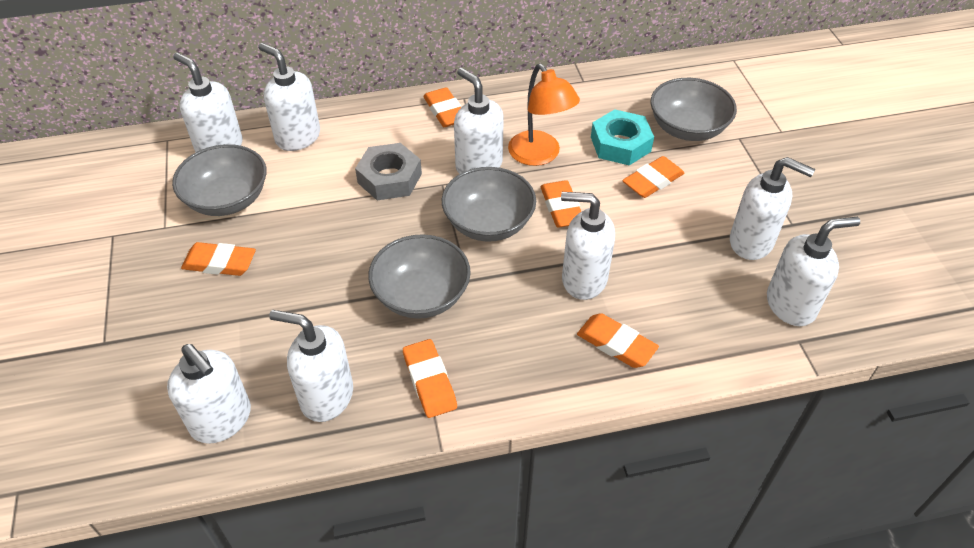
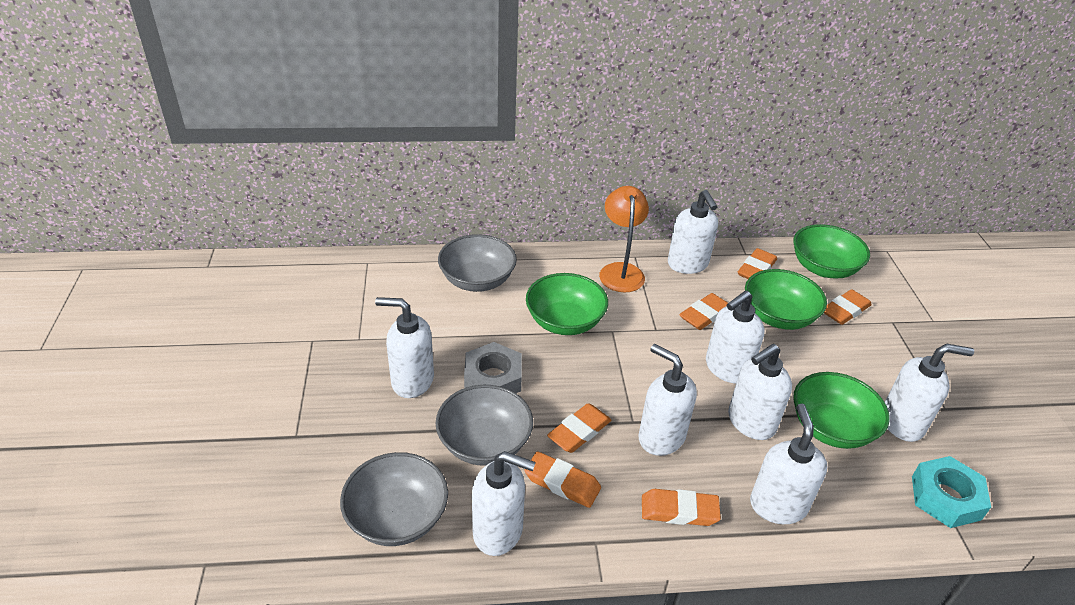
green bowl: none = 0 -> [526,273,608,335] [745,269,827,330] [793,224,870,279] [793,372,890,449] = 4
grey bowl: [172,144,267,216] [368,234,471,319] [442,167,536,242] [651,78,737,141] = 4 -> [340,452,448,546] [436,385,533,466] [438,234,517,292] = 3

